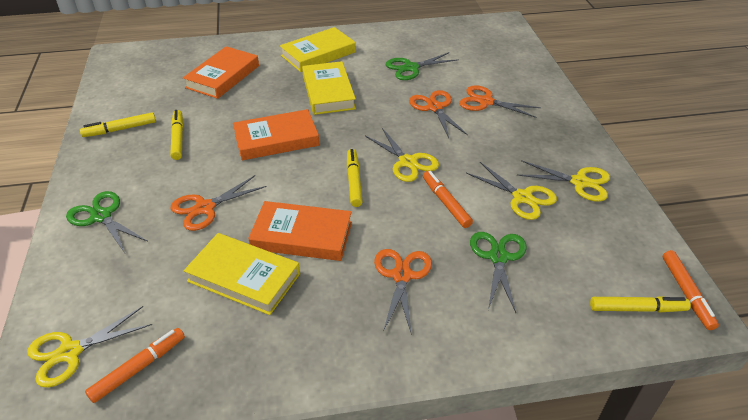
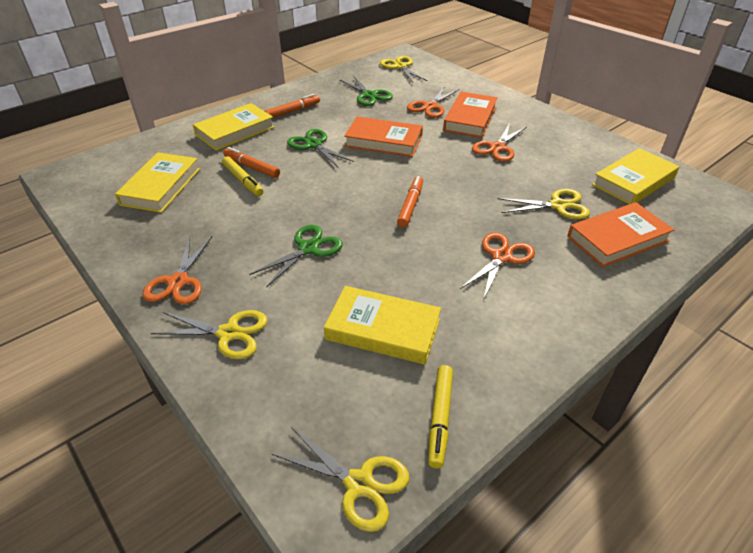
yellow book: [184,233,300,315] [280,27,356,72] [302,61,356,115] = 3 -> [115,152,200,213] [193,103,274,151] [324,286,441,365] [592,148,680,204] = 4
yellow marker: [80,112,156,137] [170,110,183,160] [347,149,363,207] [590,296,691,313] = 4 -> [222,156,263,196] [428,365,453,469] = 2

